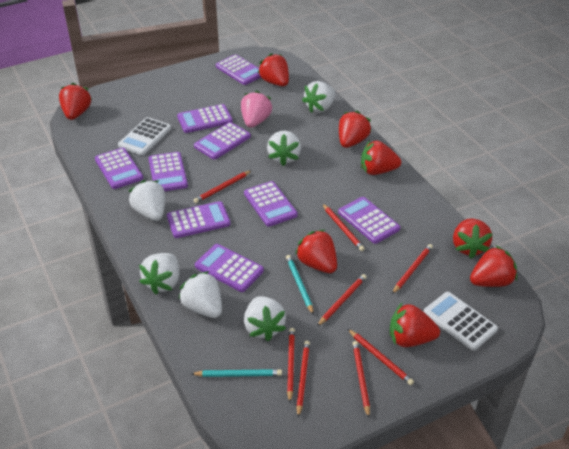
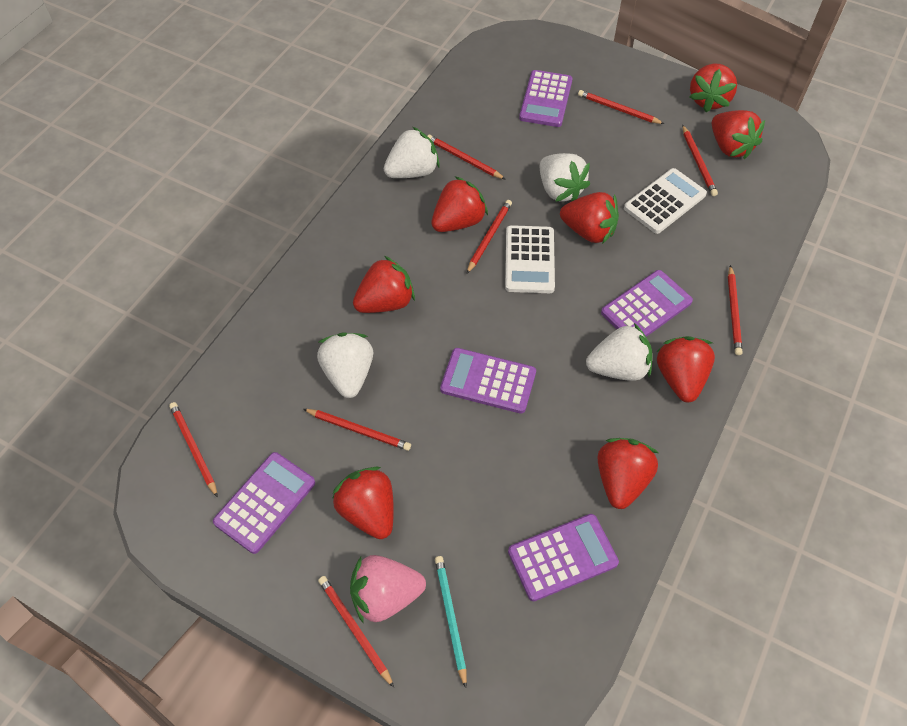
purple calculator: [95,148,143,189] [149,152,188,191] [167,201,231,238] [177,104,233,133] [194,122,251,160] [195,244,264,292] [216,54,261,85] [244,181,298,227] [338,197,400,244] = 9 -> [213,452,315,554] [440,348,536,414] [508,514,619,601] [519,70,573,127] [601,270,693,337] = 5
turquoise pencil: [191,369,282,377] [286,255,314,315] = 2 -> [435,556,467,688] = 1
white strawberry: [129,180,165,221] [139,253,179,294] [179,271,222,318] [244,296,286,341] [267,131,301,166] [302,81,335,113] = 6 -> [317,332,373,398] [384,127,440,178] [540,153,590,202] [586,323,652,381] = 4

